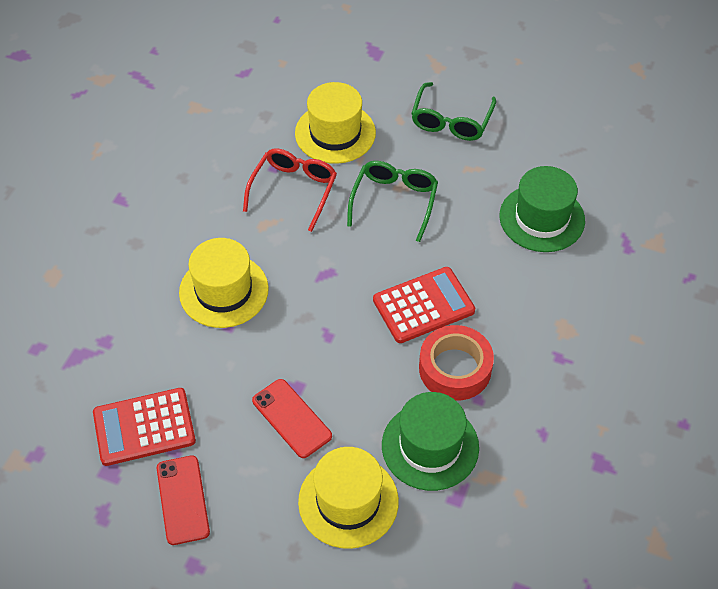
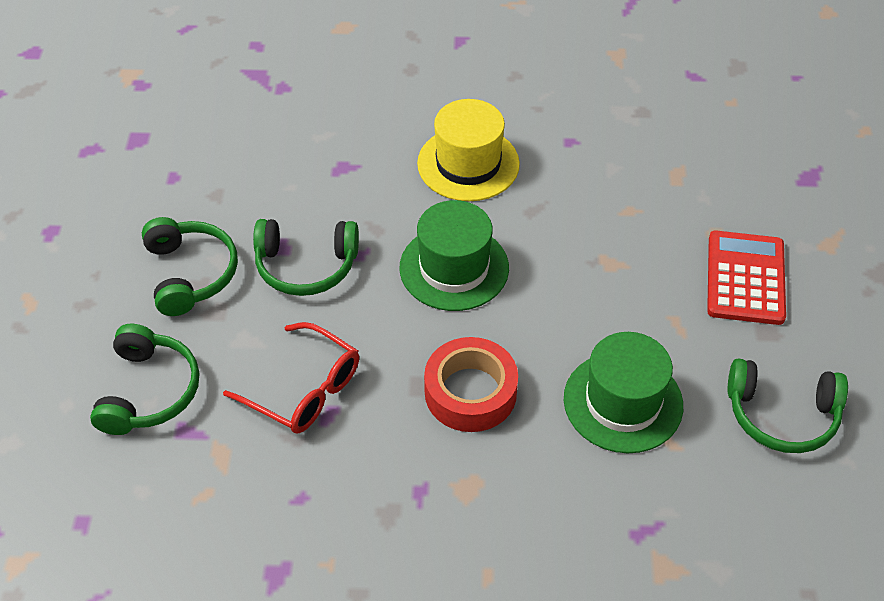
green glasses: [347,161,438,242] [411,82,496,141] = 2 -> none = 0
green headphones: none = 0 -> [90,324,199,435] [142,217,238,316] [253,219,359,296] [728,359,848,453] = 4
red calculator: [93,388,196,466] [373,267,475,343] = 2 -> [707,231,786,325] = 1
red phone: [157,456,210,545] [252,379,332,458] = 2 -> none = 0
yellow hat: [179,238,269,328] [295,82,376,164] [298,447,399,549] = 3 -> [417,99,520,201] = 1

